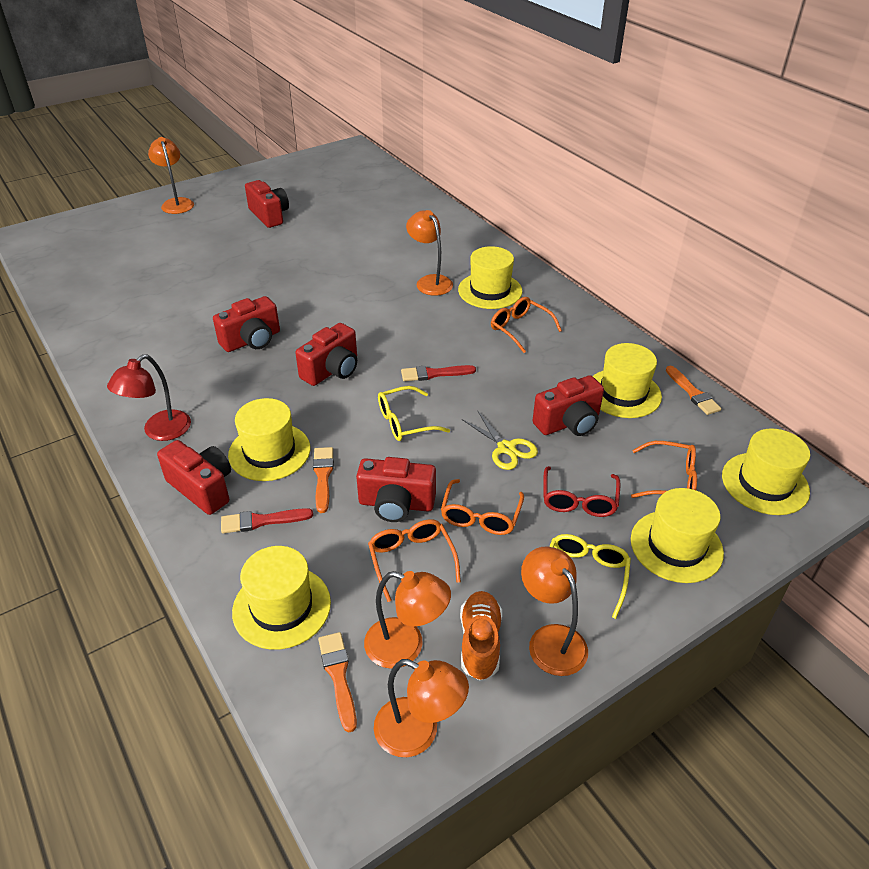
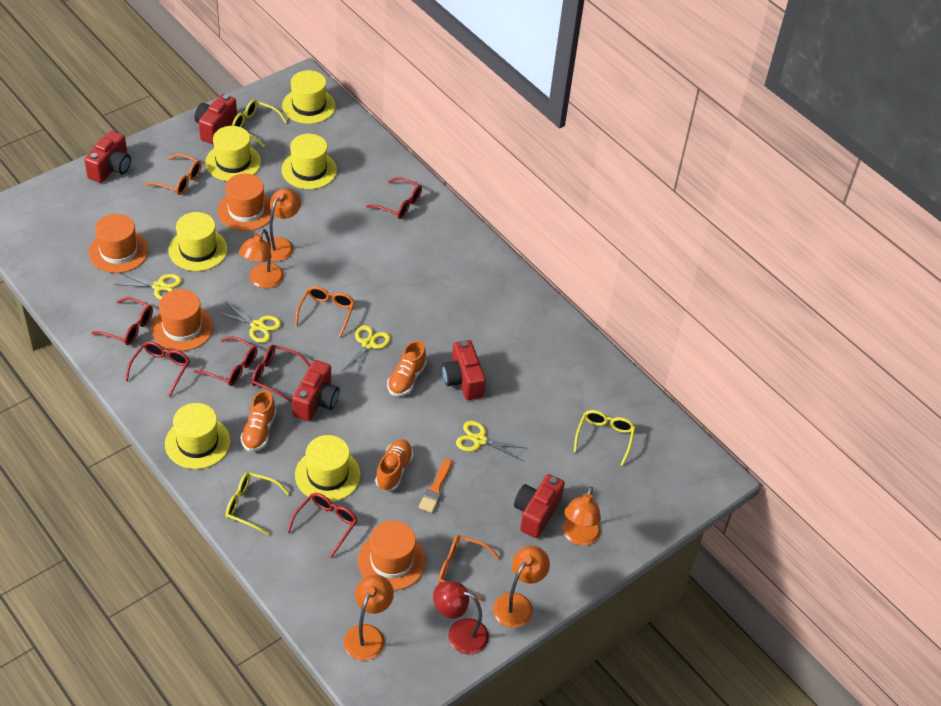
orange brush: [313,447,334,513] [318,632,357,732] [666,366,721,415] = 3 -> [419,458,452,513] = 1
orange glasses: [368,519,461,602] [441,479,524,535] [491,297,562,353] [631,441,697,498] = 4 -> [145,154,202,195] [295,286,355,338] [438,535,500,602] = 3
orange hat: none = 0 -> [89,214,149,273] [151,289,213,351] [217,173,274,231] [358,521,426,590] = 4
orange shoe: [460,591,502,680] = 1 -> [240,390,276,451] [375,439,414,491] [387,341,427,396] = 3
red brush: [221,508,313,533] [401,365,476,381] = 2 -> none = 0
red camera: [157,440,231,515] [213,296,280,352] [245,180,289,228] [295,323,357,386] [356,457,436,522] [532,375,604,436] = 6 -> [84,131,131,183] [194,94,237,144] [292,360,339,421] [442,340,486,400] [514,474,565,538] = 5
red glasses: [543,466,620,517] = 1 -> [91,297,153,345] [125,341,190,397] [194,336,257,386] [251,345,310,402] [287,493,358,558] [366,177,422,219] = 6
yellow glasses: [378,386,450,441] [549,534,631,619] = 2 -> [226,472,290,535] [232,100,287,147] [574,410,635,466] = 3
yellow scissors: [462,410,538,470] = 1 -> [114,273,182,300] [216,302,281,343] [341,325,391,376] [456,421,525,460] = 4

